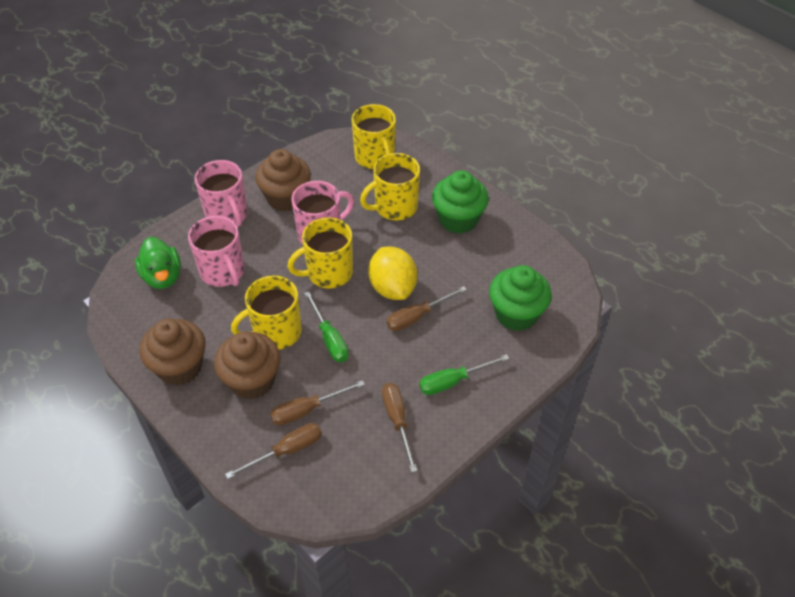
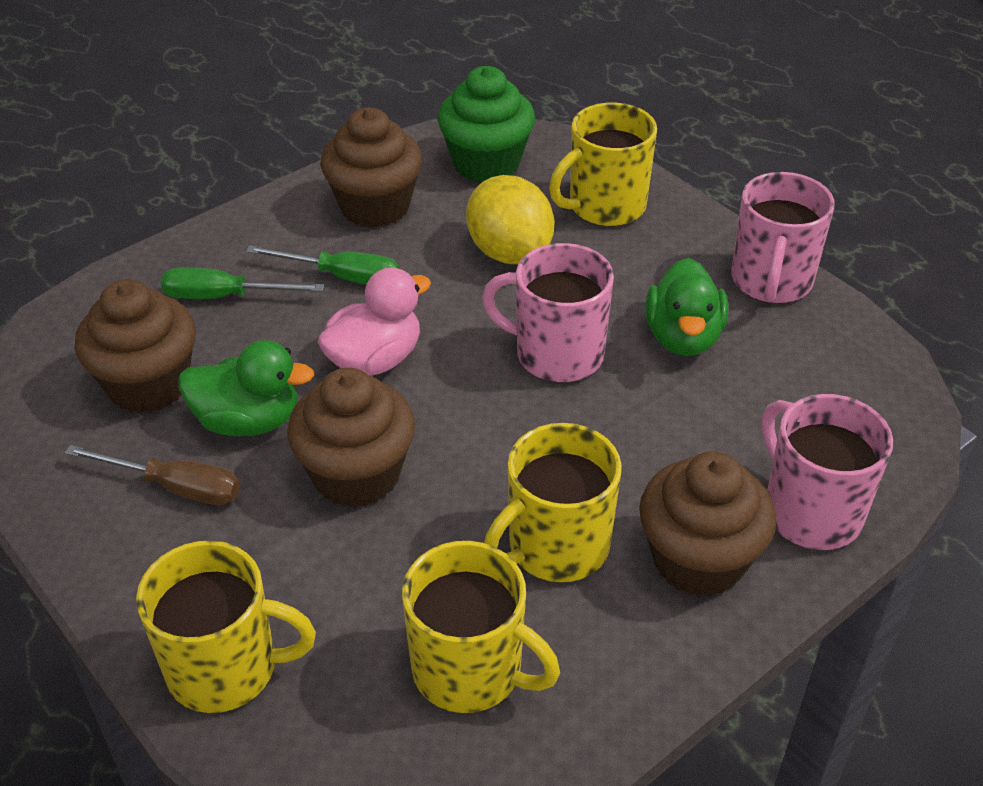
brown cupcake: [140,319,206,386] [214,332,281,399] [255,149,311,212] = 3 -> [75,279,196,413] [287,368,415,508] [320,107,422,228] [639,451,776,597] = 4
brown screwdriver: [225,423,322,479] [270,380,365,425] [382,383,417,473] [386,286,467,331] = 4 -> [65,445,240,505] = 1
green cupcake: [432,170,489,234] [489,265,552,331] = 2 -> [438,66,535,183] = 1
green duck: [135,237,181,289] = 1 -> [178,340,314,436] [645,258,728,356] = 2
pink duck: none = 0 -> [317,267,431,376] = 1

